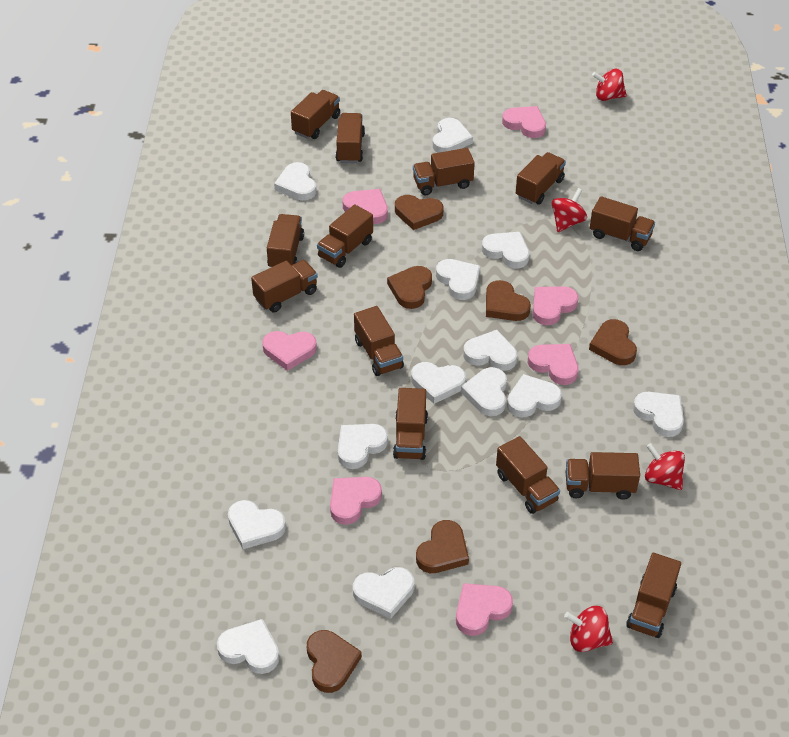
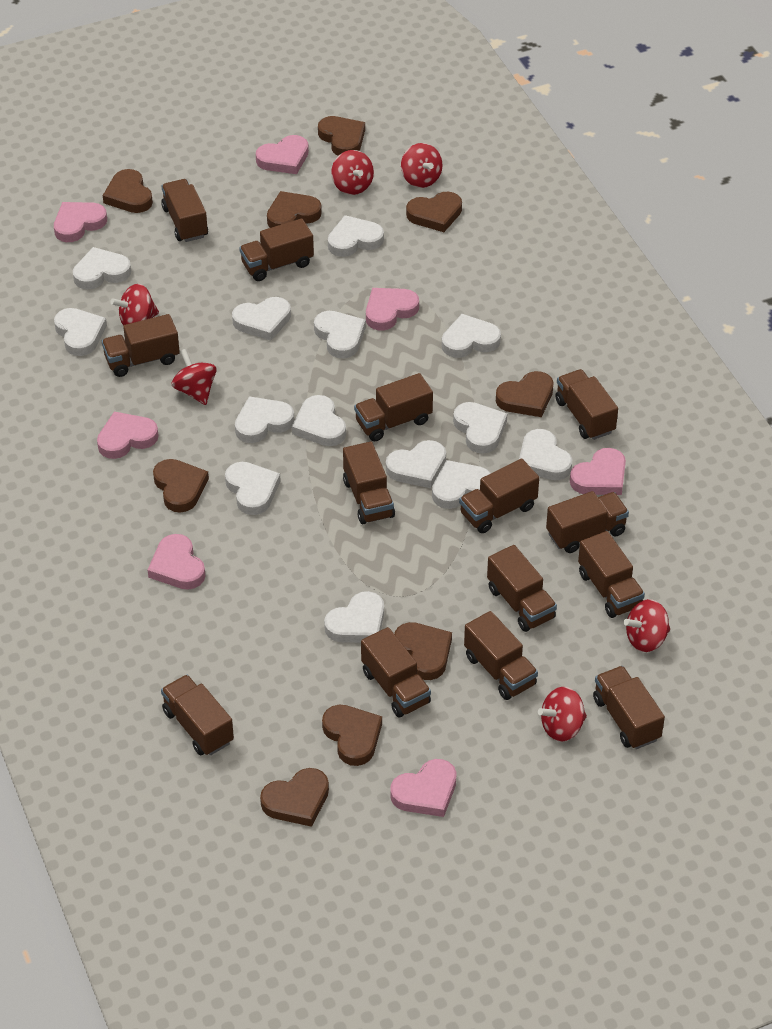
brown heart: [307,630,362,693] [387,266,432,309] [395,195,444,230] [416,520,469,573] [486,280,531,321] [589,319,637,365] = 6 -> [103,169,153,213] [153,459,209,513] [260,768,329,827] [267,191,322,228] [318,116,365,156] [322,705,382,766] [394,622,452,680] [406,192,462,232] [496,371,554,417] = 9
brown truck: [251,260,318,312] [267,214,304,267] [291,90,340,139] [317,204,373,268] [335,113,365,163] [354,306,404,376] [393,388,428,460] [413,148,475,195] [496,436,560,514] [516,152,566,204] [566,452,640,500] [590,196,655,251] [626,553,681,638] = 13 -> [102,314,180,377] [161,179,208,242] [161,675,234,755] [239,218,314,281] [343,442,395,524] [354,373,433,441] [361,627,431,718] [459,458,539,533] [464,611,538,700] [487,545,557,632] [546,491,629,553] [555,369,618,440] [578,531,645,618] [593,666,665,749] = 14
red spinning top: [552,188,587,232] [564,606,613,652] [592,69,627,101] [645,443,685,490] = 4 -> [110,284,159,326] [171,349,217,405] [331,150,374,195] [401,143,443,188] [538,687,587,742] [624,599,670,652] = 6
white heart: [217,619,279,674] [228,500,286,549] [274,162,316,201] [338,424,388,469] [353,567,414,619] [411,362,466,404] [433,118,473,153] [436,259,480,300] [461,367,507,416] [463,330,517,371] [482,232,529,268] [507,374,562,418] [633,392,684,437] = 13 -> [54,308,107,356] [73,247,131,289] [225,462,281,515] [232,297,291,341] [235,396,294,443] [292,395,346,446] [314,311,366,358] [324,591,384,643] [328,215,384,257] [386,440,446,488] [432,460,491,509] [442,314,501,358] [453,402,507,453] [519,429,572,480] = 14

